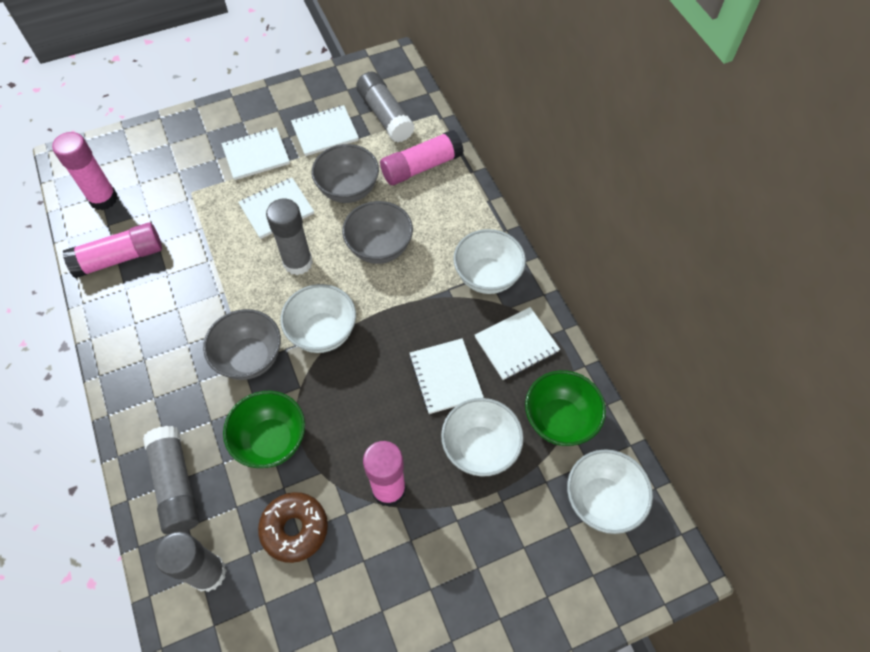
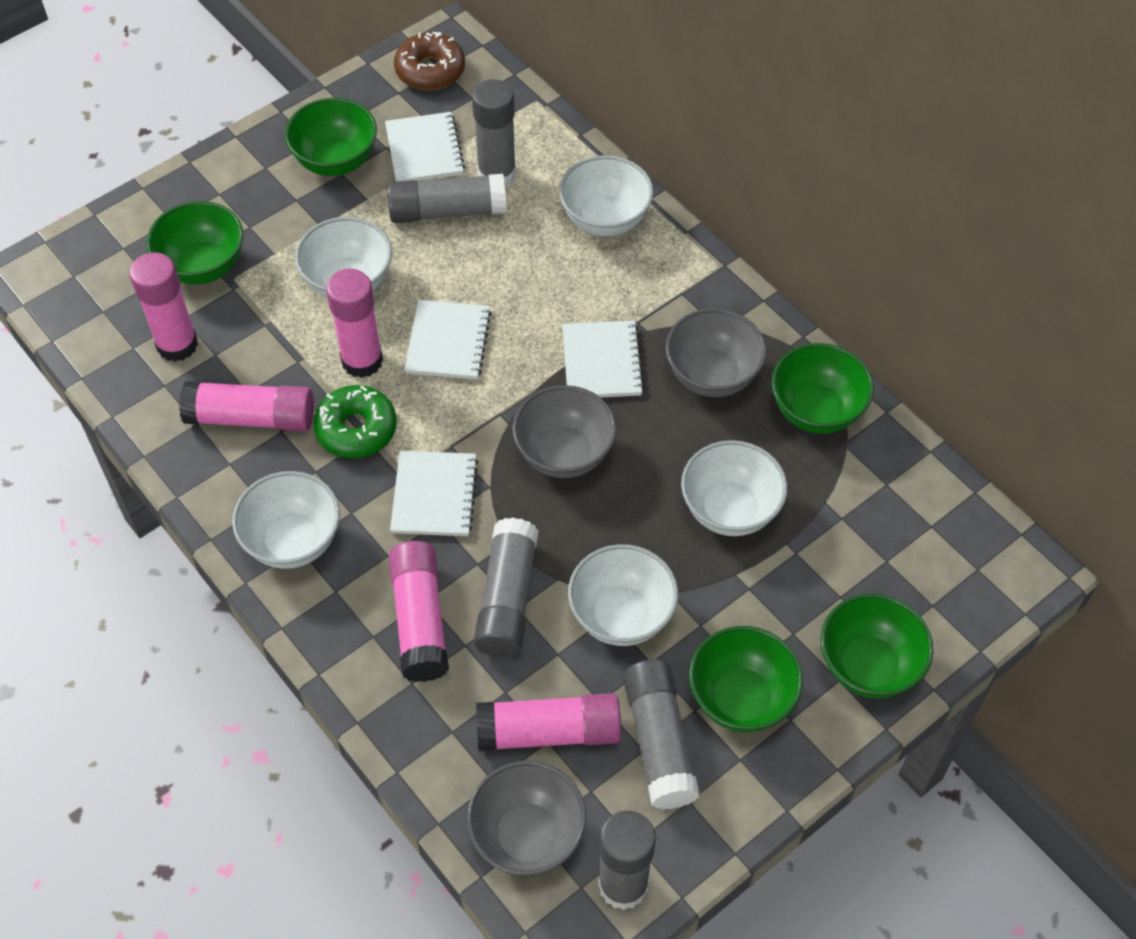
green bowl: [223,391,305,468] [525,370,606,446] = 2 -> [146,201,243,285] [285,98,377,176] [689,626,803,733] [771,343,874,434] [821,594,934,699] = 5
green donut: none = 0 -> [313,385,397,458] = 1
grey glue stick: [143,426,199,535] [155,532,227,592] [266,199,313,275] [356,72,415,143] = 4 -> [387,174,507,223] [472,79,516,188] [474,518,539,657] [598,811,656,910] [623,660,700,810] = 5
pink glue stick: [52,132,118,210] [63,222,162,278] [363,441,406,507] [380,130,464,185] = 4 -> [129,252,198,362] [179,381,314,431] [326,269,383,378] [388,541,449,682] [476,693,621,751] = 5
white bowl: [280,284,356,353] [441,398,524,477] [453,229,526,294] [567,449,653,534] = 4 -> [232,471,340,569] [295,217,392,298] [559,155,654,236] [568,544,678,646] [681,440,787,536] = 5
white notebook: [221,127,290,180] [238,178,314,239] [291,105,359,156] [409,338,484,414] [475,307,560,380] = 5 -> [385,112,465,182] [390,451,478,536] [404,300,492,380] [562,320,644,398] = 4

